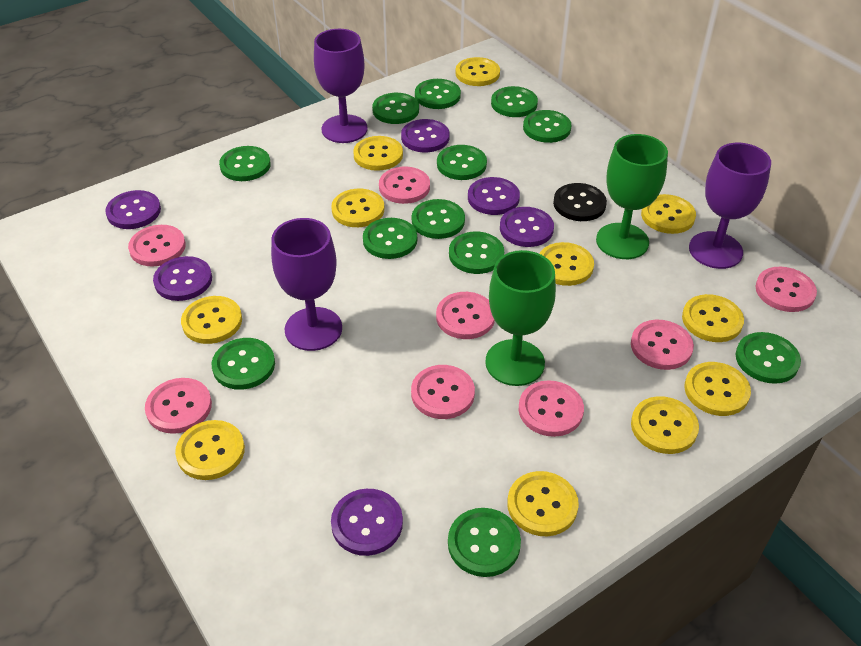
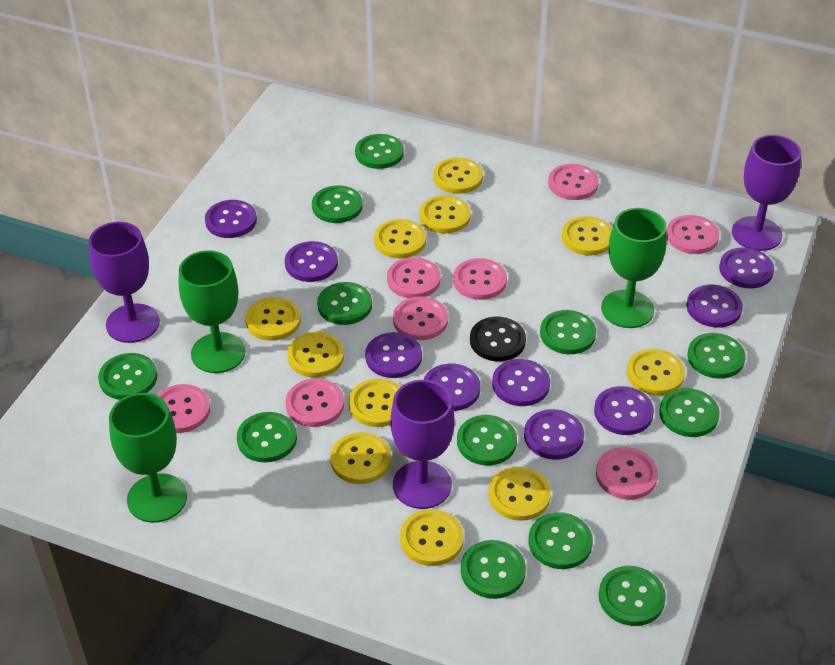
green goblet: [485,250,556,386] [596,134,668,259] = 2 -> [109,393,187,523] [179,250,246,373] [601,208,667,328] = 3
purple button: [105,190,161,229] [153,256,212,301] [331,489,403,556] [401,119,450,152] [468,177,520,215] [500,207,554,247] = 6 -> [205,200,257,238] [285,241,338,282] [365,332,422,378] [424,364,480,411] [492,359,550,406] [524,409,584,460] [594,386,654,435] [686,285,743,328] [719,247,774,289] = 9

